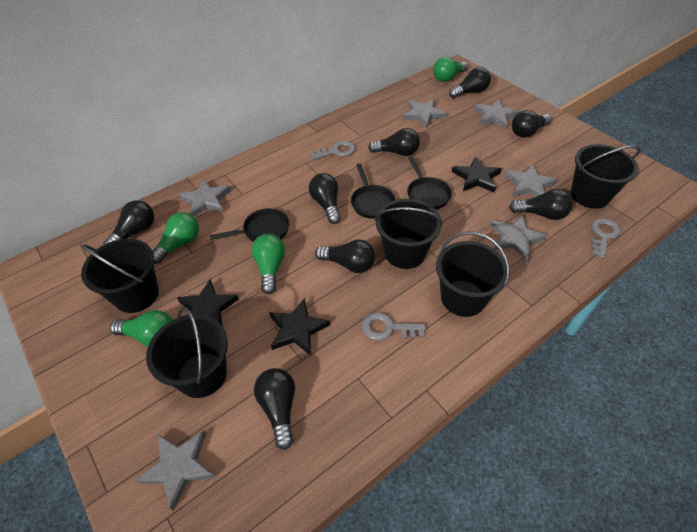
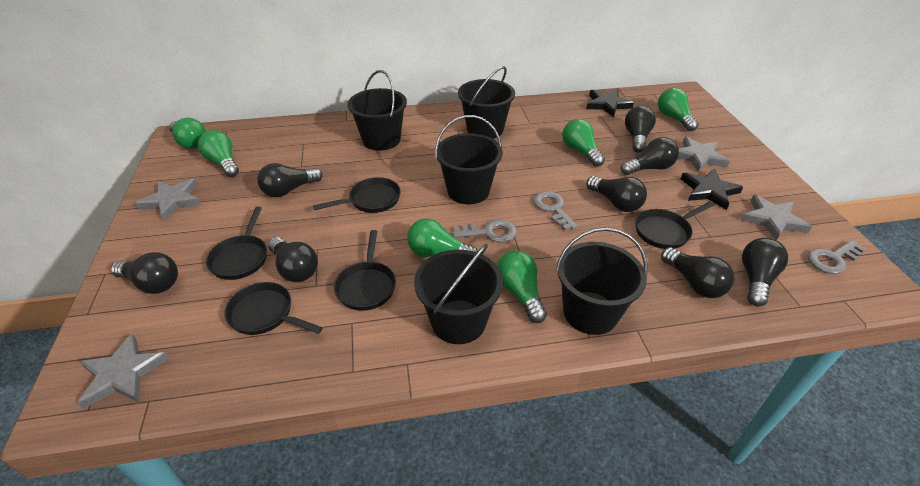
black pan: [210,208,290,242] [351,163,395,219] [407,156,452,210] = 3 -> [206,206,267,280] [224,282,323,335] [313,177,401,213] [334,230,396,311] [635,202,714,249] = 5
black star: [177,279,239,327] [269,298,330,356] [452,156,502,192] = 3 -> [586,89,634,117] [681,169,743,210] = 2
green light bulb: [110,310,173,347] [152,212,199,264] [252,234,285,294] [433,57,468,82] = 4 -> [169,118,206,149] [198,130,239,177] [407,218,478,257] [497,250,547,323] [562,119,605,167] [658,88,699,131] = 6
grey star: [135,430,215,510] [179,179,231,216] [403,99,447,128] [474,99,519,129] [490,215,547,260] [505,164,557,197] = 6 -> [77,334,169,409] [135,178,201,221] [678,136,730,172] [741,195,812,240] = 4

